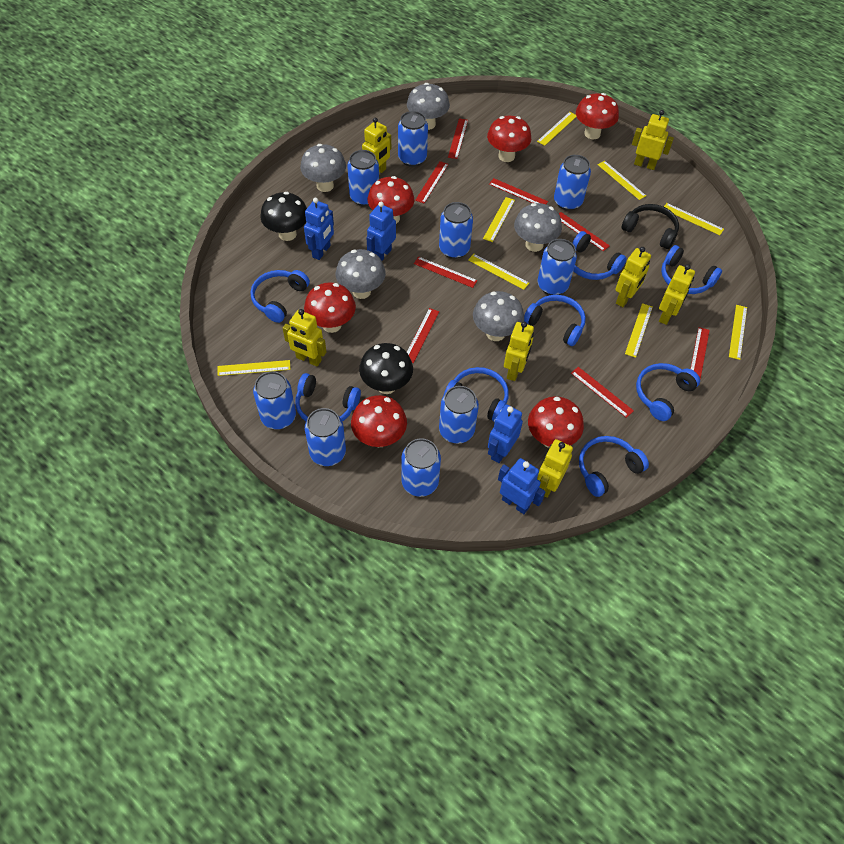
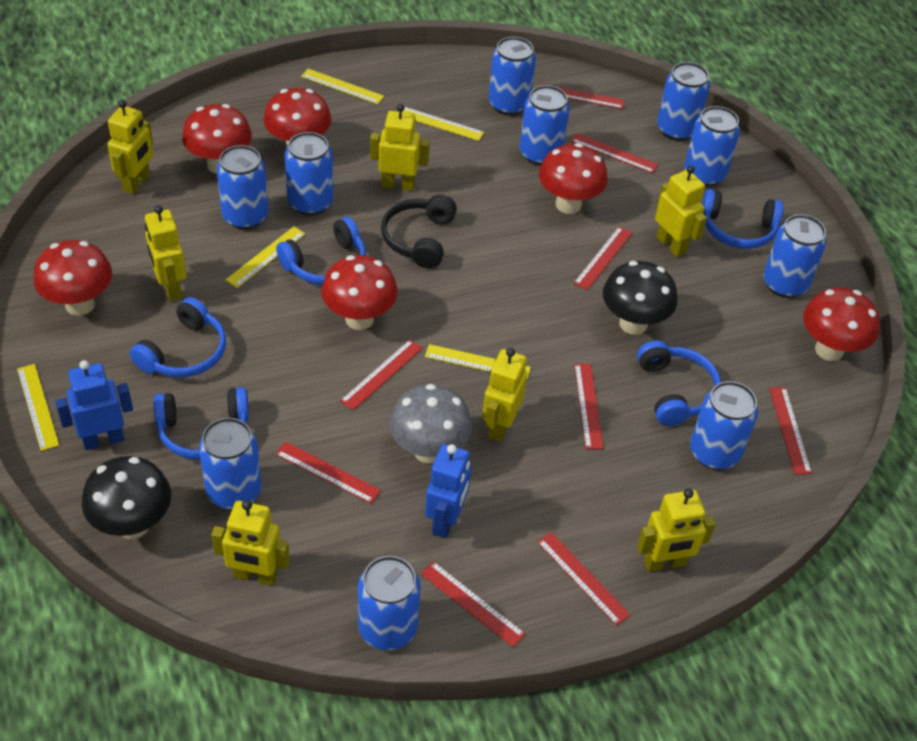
blue can: [253,371,296,429] [305,408,346,466] [347,150,379,206] [398,111,428,167] [401,438,441,497] [439,202,473,259] [439,386,479,444] [538,239,577,295] [554,155,591,211] = 9 -> [199,418,262,510] [217,145,269,230] [285,132,334,216] [358,556,420,650] [489,37,536,116] [520,85,570,166] [657,62,710,141] [684,106,740,186] [690,381,758,470] [763,214,826,298] = 10
blue headphones: [250,270,310,323] [295,373,361,422] [444,367,509,422] [524,295,586,346] [572,231,627,280] [579,436,649,497] [636,363,700,421] [661,245,722,294] = 8 -> [130,297,226,377] [154,387,249,460] [276,217,366,285] [637,341,721,426] [702,189,783,249] = 5
blue robot: [304,198,334,260] [367,202,396,261] [488,404,523,463] [498,458,546,514] = 4 -> [55,360,133,450] [425,444,471,538] = 2
grey mushroom: [300,144,346,192] [336,249,386,299] [407,83,450,130] [473,291,524,341] [514,203,562,252] = 5 -> [390,384,472,464] = 1
red ruler: [407,308,439,363] [414,256,478,288] [415,161,449,204] [448,118,468,159] [489,178,548,204] [559,212,610,251] [571,367,634,418] [690,327,710,379] = 8 -> [275,442,381,504] [340,340,423,410] [421,561,525,647] [537,532,631,626] [540,84,625,109] [571,133,659,173] [573,226,632,290] [574,364,604,449] [769,387,812,474] = 9
yellow ruler: [218,360,291,376] [468,254,529,290] [483,197,515,242] [537,112,577,146] [598,161,646,200] [625,303,653,358] [664,203,724,235] [729,305,747,360] = 8 -> [17,364,59,451] [225,226,305,288] [301,69,384,104] [402,107,484,141] [425,344,531,379] = 5

